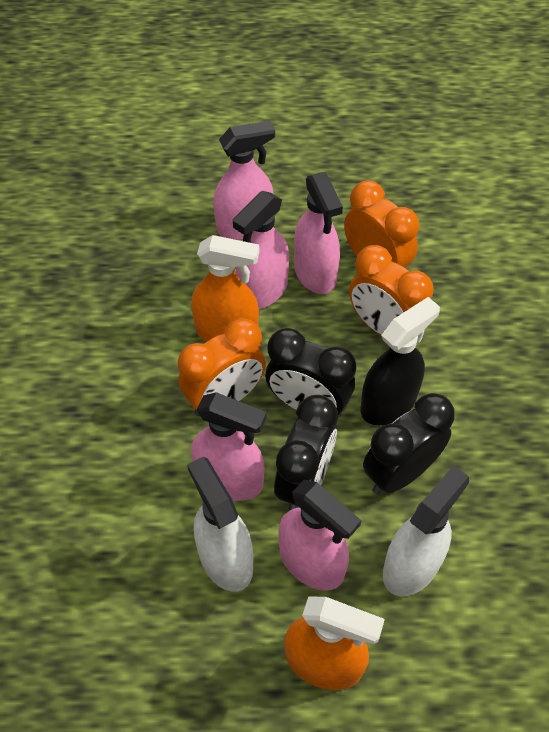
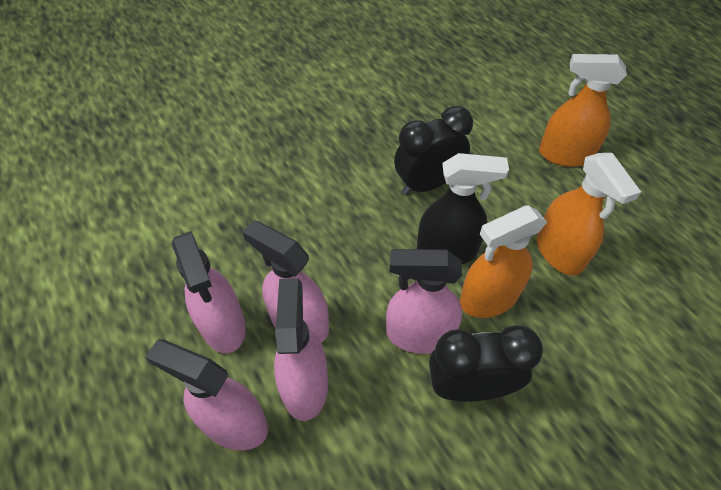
black clock: [265,328,356,419] [274,395,338,511] [363,393,455,494] = 3 -> [394,106,473,195] [429,325,543,402] = 2
orange clock: [178,318,266,416] [344,180,419,268] [349,245,433,335] = 3 -> none = 0
orange spray bottle: [191,235,259,342] [285,597,385,690] = 2 -> [460,205,547,318] [537,153,641,276] [539,54,627,167] = 3
white spray bottle: [187,456,254,592] [383,465,469,596] = 2 -> none = 0

